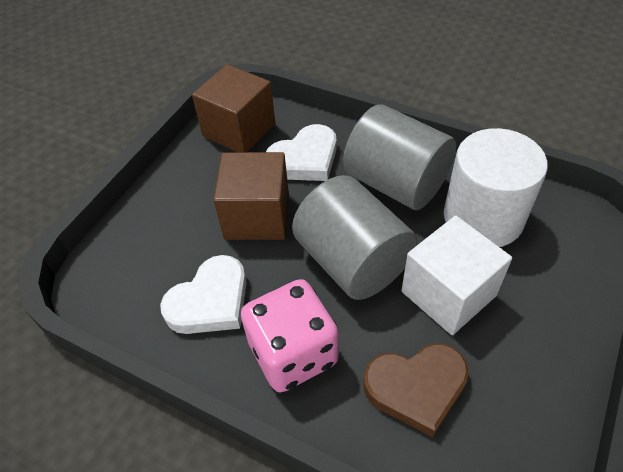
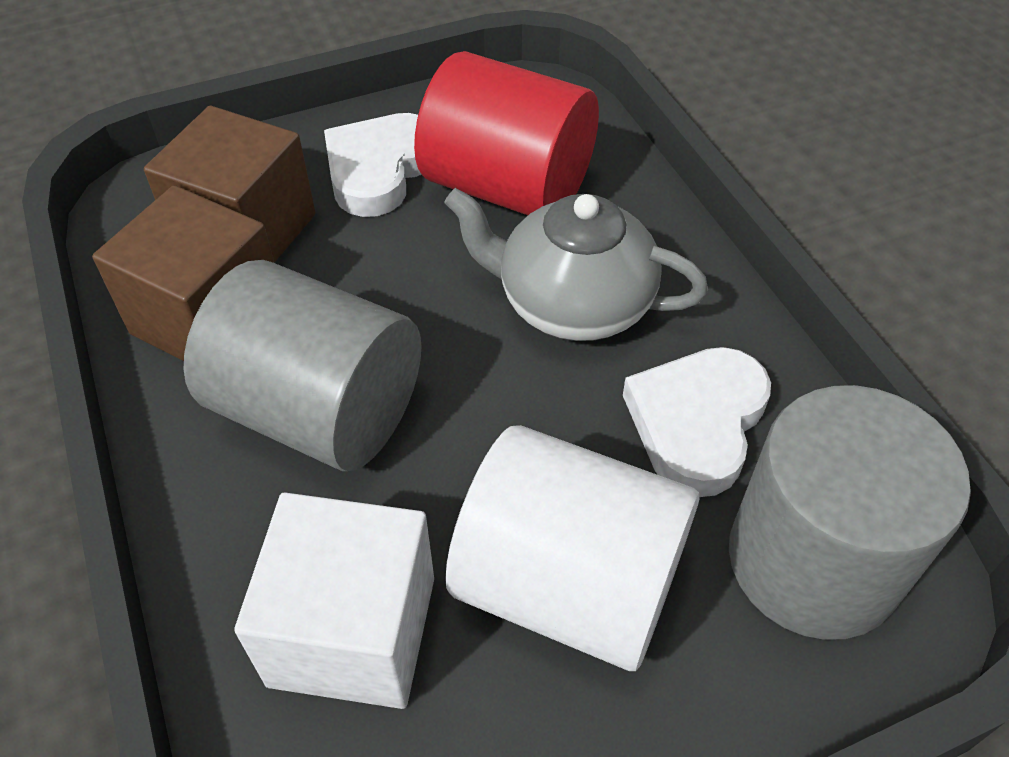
brown heart: [363,344,469,438] = 1 -> none = 0
grey teapot: none = 0 -> [445,188,708,341] = 1
pink dice: [241,279,339,393] = 1 -> none = 0
red cylinder: none = 0 -> [414,51,599,215] = 1

